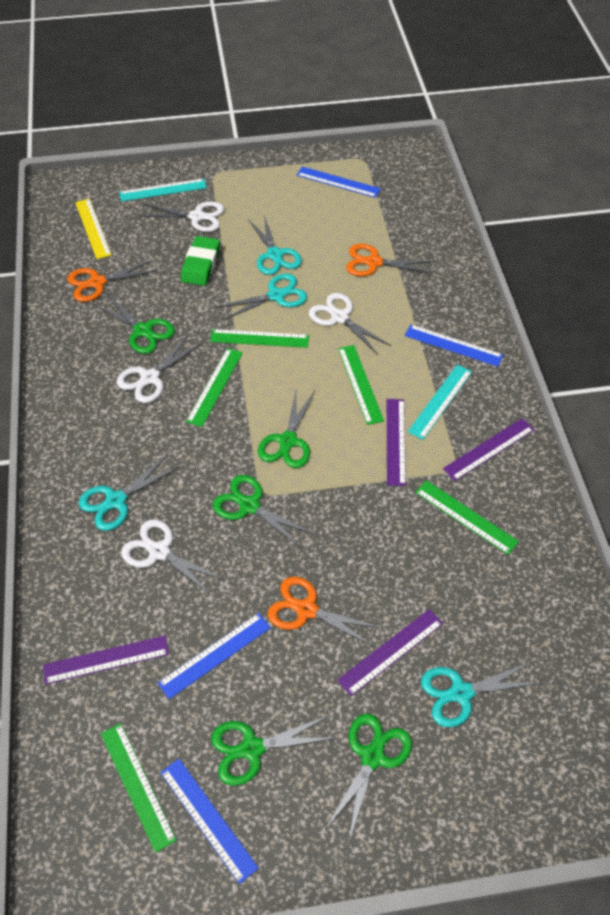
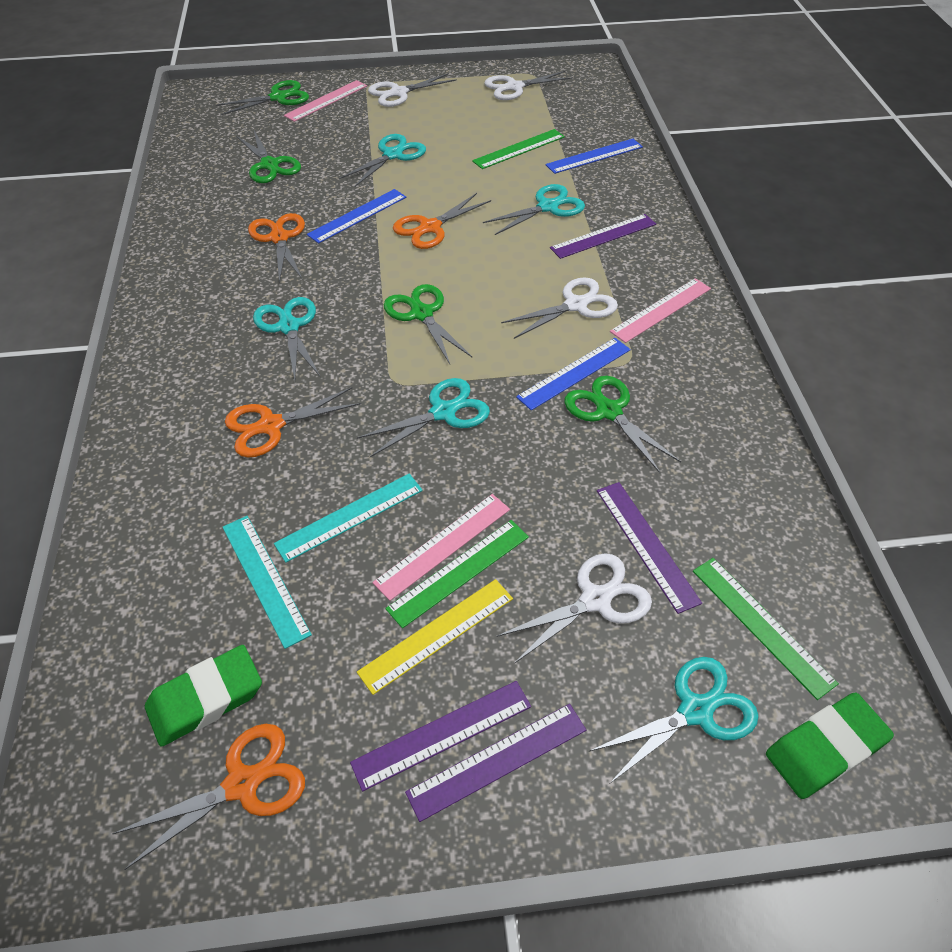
blue ruler: [158,613,271,699] [160,759,258,884] [297,166,381,198] [405,324,503,367] = 4 -> [307,189,406,243] [516,338,631,411] [545,139,643,174] = 3
green eraser: [181,236,220,286] = 1 -> [145,645,262,747] [766,693,894,799] = 2
green ruler: [101,723,177,853] [186,348,243,427] [210,329,309,348] [338,345,384,425] [415,480,519,555] = 5 -> [385,520,529,628] [472,129,565,169] [693,558,839,700] = 3
green scissors: [95,295,175,354] [211,715,336,786] [213,475,314,549] [258,387,315,468] [326,714,412,840] = 5 -> [216,80,309,115] [236,131,301,183] [383,284,472,364] [564,376,681,473] = 4
orange scissors: [67,260,157,302] [268,577,382,647] [346,244,434,276] = 3 -> [112,724,305,870] [225,387,361,457] [248,213,305,283] [393,193,491,249] = 4
pink ruler: none = 0 -> [284,80,367,122] [373,494,510,601] [610,278,711,343] = 3
turquoise scissors: [79,455,179,531] [217,273,307,320] [248,216,302,275] [421,662,540,727] = 4 -> [253,297,320,380] [339,134,426,187] [357,378,490,457] [483,184,585,235] [590,657,759,784] = 5

